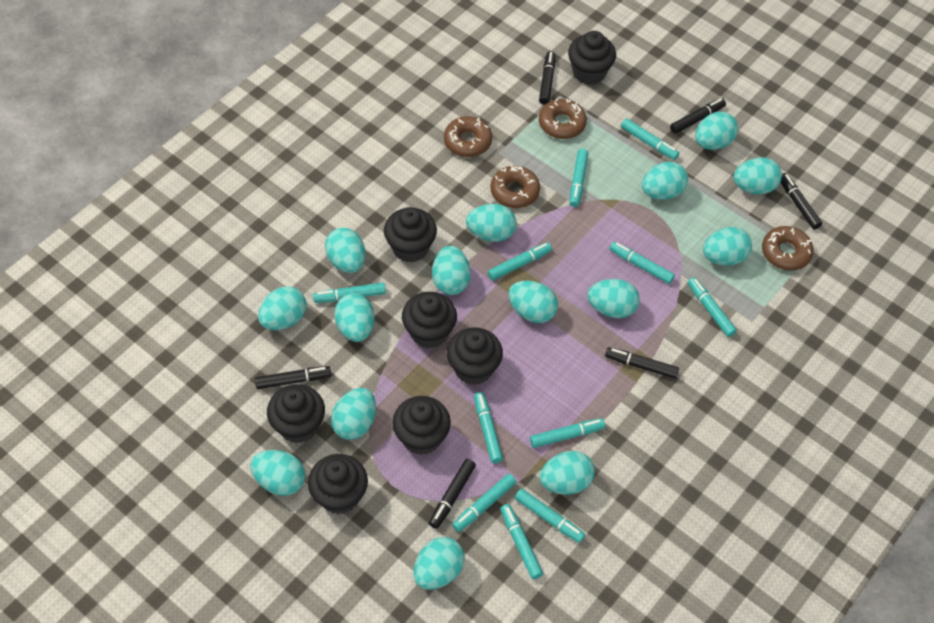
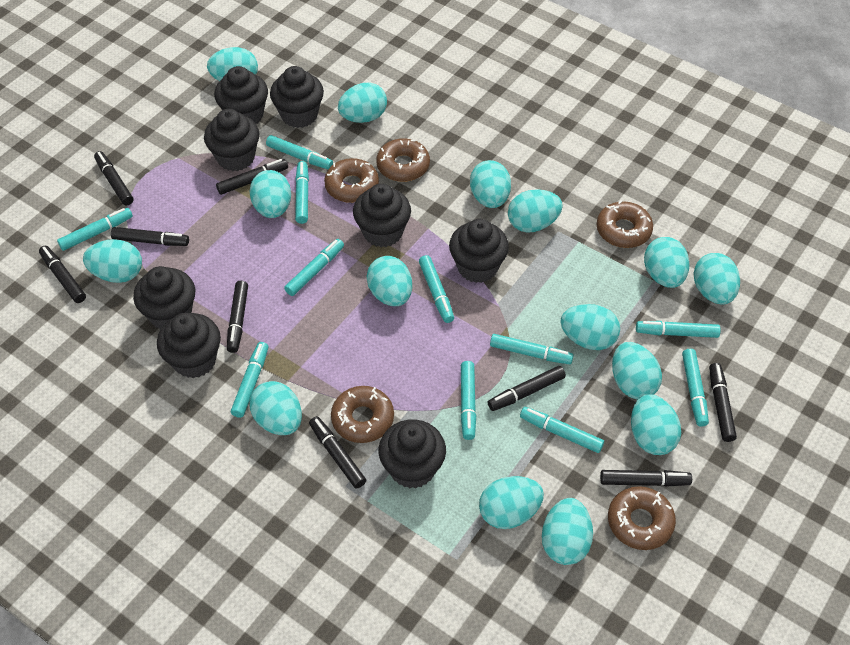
black cupcake: [267,384,325,443] [308,454,368,514] [384,207,437,263] [392,396,451,455] [402,292,457,348] [447,327,503,385] [568,31,616,85] = 7 -> [133,266,195,329] [157,313,221,378] [204,109,259,171] [214,66,268,124] [270,66,324,128] [353,184,411,247] [379,419,446,489] [449,219,509,283] = 8
black marker: [255,366,331,389] [429,459,476,529] [539,51,555,105] [605,347,679,379] [670,98,726,134] [781,173,822,229] = 6 -> [39,246,86,303] [94,151,133,205] [111,227,189,246] [216,159,288,195] [227,281,248,353] [309,416,366,489] [488,366,566,411] [600,470,692,487] [709,363,737,442] = 9
brown donut: [444,116,492,157] [490,165,540,208] [539,99,587,139] [762,226,814,271] = 4 -> [324,158,379,203] [331,386,394,443] [376,139,430,182] [597,200,653,248] [608,486,676,550] = 5

